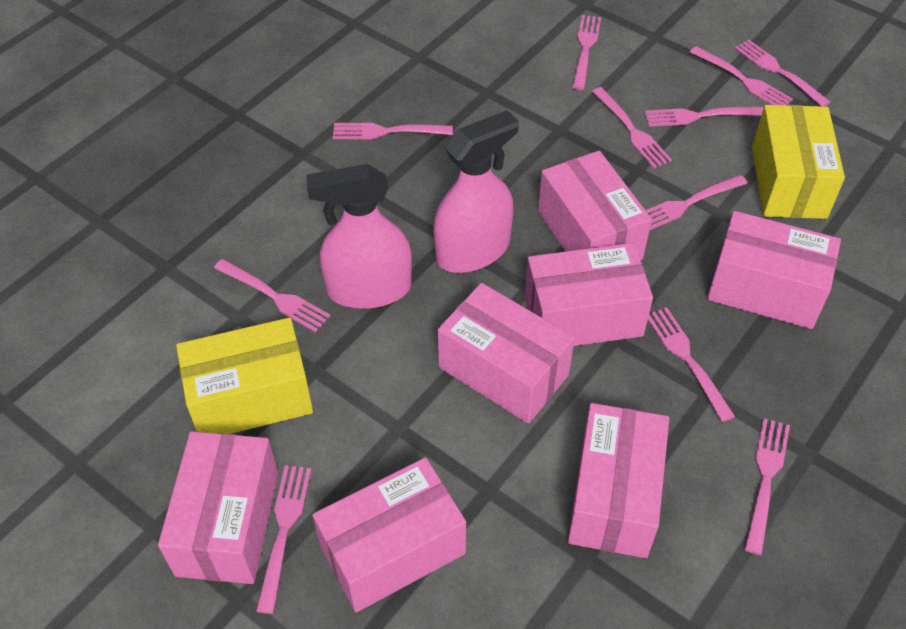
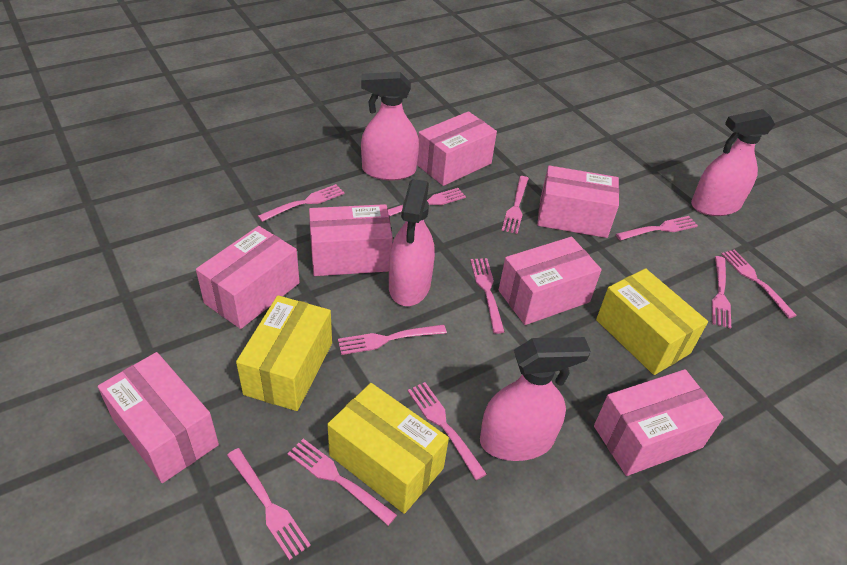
pink spray bottle: [307,164,412,309] [433,110,519,273] = 2 -> [361,72,419,180] [389,179,435,306] [480,337,591,461] [691,109,775,216] = 4
yellow box: [176,318,313,434] [752,105,845,219] = 2 -> [236,295,332,411] [327,383,449,514] [596,268,708,375] = 3

